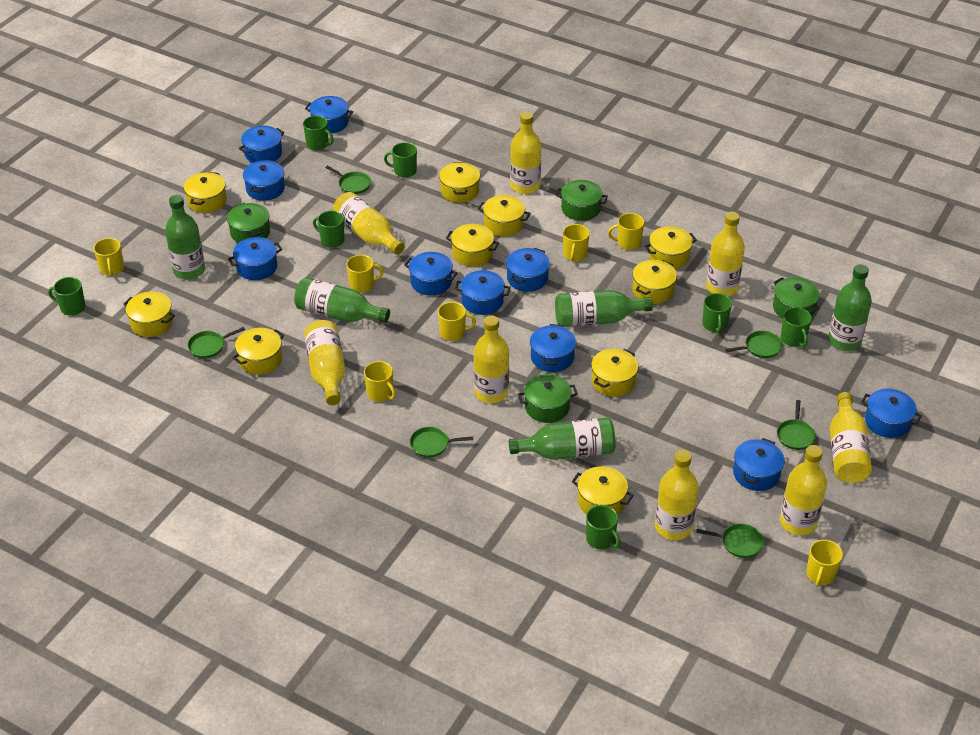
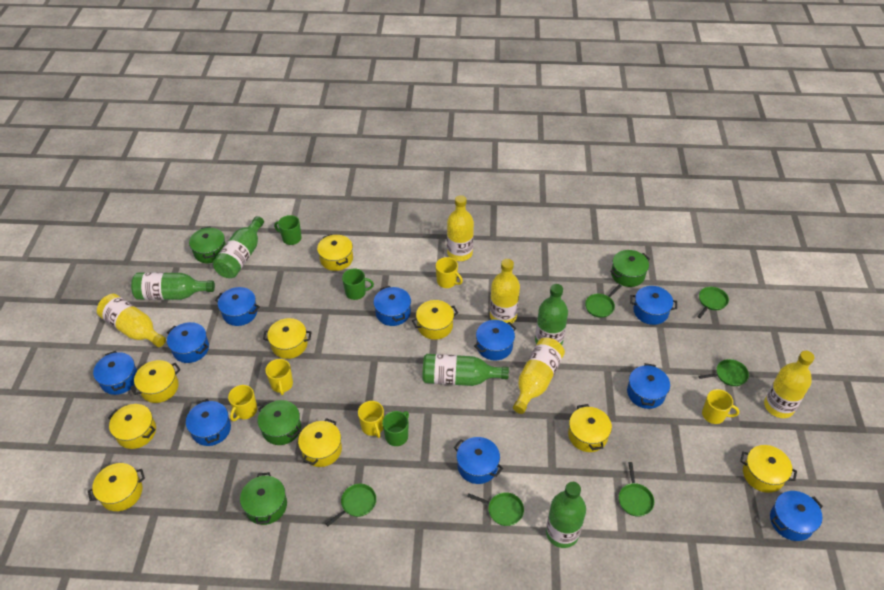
green mug: [48,277,86,316] [303,116,334,150] [313,211,345,248] [384,142,417,178] [586,505,621,549] [702,293,732,333] [781,307,812,347] = 7 -> [274,215,302,245] [342,269,374,300] [382,411,409,446] = 3
yellow bottle: [304,320,345,405] [333,192,404,255] [474,315,509,403] [510,112,541,194] [655,450,698,540] [706,212,745,296] [780,445,827,535] [830,392,872,483] = 8 -> [97,294,166,347] [447,195,474,261] [490,259,520,324] [513,338,565,414] [764,351,814,418] = 5
yellow mug: [93,238,124,276] [346,255,384,293] [364,361,396,402] [438,302,476,341] [563,224,590,261] [608,213,644,250] [806,540,843,587] = 7 -> [228,385,257,421] [265,359,293,395] [358,401,384,438] [436,257,463,288] [702,389,739,424] = 5
yellow pot: [123,292,175,337] [184,172,227,213] [233,328,284,375] [439,162,480,203] [446,224,499,266] [478,195,530,237] [572,466,634,515] [591,349,638,397] [632,260,677,304] [644,226,697,269] = 10 -> [88,463,145,511] [108,404,156,449] [130,360,180,403] [263,318,312,359] [298,418,342,467] [317,234,353,271] [412,300,458,340] [568,404,612,452] [740,445,797,493] = 9

